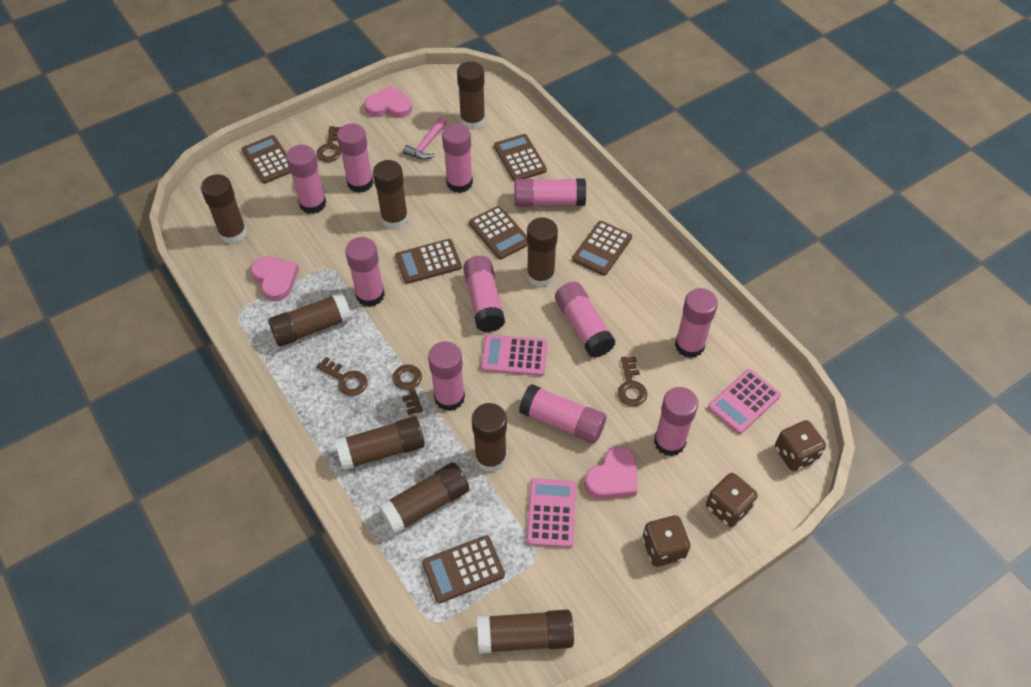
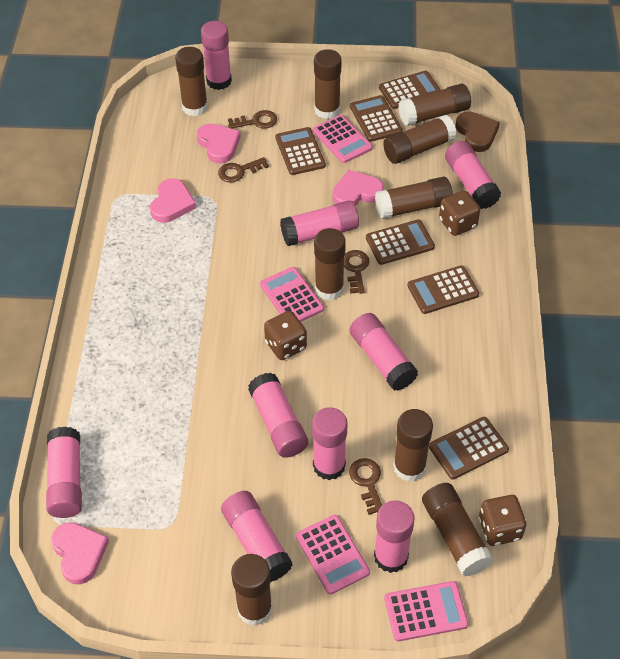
brown heart: none = 0 -> [456,111,500,152] = 1
pink calculator: [481,334,548,376] [526,478,576,548] [708,369,781,434] = 3 -> [260,267,324,322] [296,515,370,594] [313,115,372,163] [384,581,468,641] = 4
pink glue stick: [286,145,326,214] [337,124,374,193] [345,237,385,307] [428,341,465,411] [442,124,473,193] [463,256,505,332] [514,179,586,207] [519,384,606,443] [555,282,615,358] [654,387,698,456] [675,288,718,358] = 11 -> [46,427,82,518] [201,21,232,90] [221,491,293,582] [248,373,308,458] [280,201,359,246] [312,407,347,480] [350,313,418,391] [374,500,414,573] [445,141,501,209] = 9
pink hammer: [403,117,447,160] = 1 -> none = 0
pink heart: [251,256,299,301] [365,85,412,118] [584,446,637,499] = 3 -> [51,522,109,585] [150,178,196,223] [197,124,241,164] [333,170,384,206] = 4

